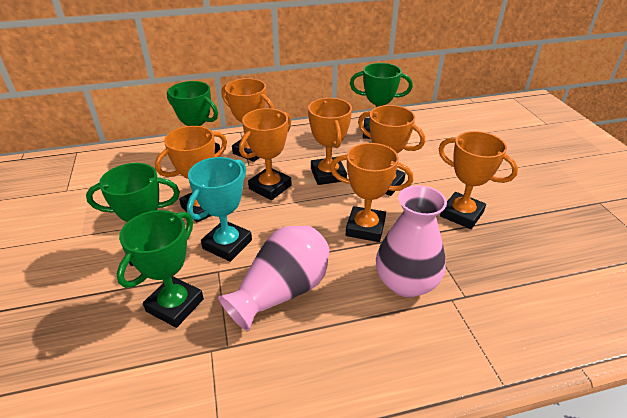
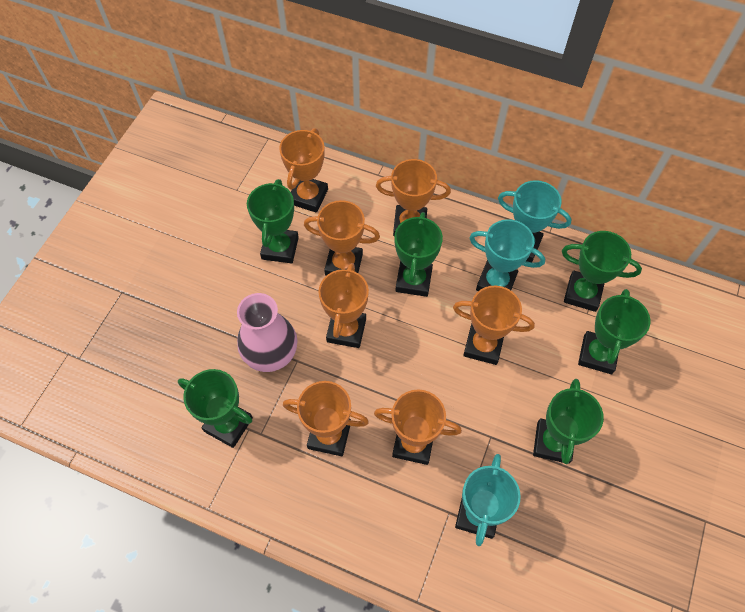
green trophy: [86,163,180,266] [117,210,204,328] [167,81,220,153] [350,63,413,139] = 4 -> [178,369,253,448] [247,179,299,263] [395,212,443,297] [533,379,604,464] [562,231,642,312] [578,289,650,374] = 6
pink vase: [218,226,330,331] [376,185,447,297] = 2 -> [237,293,297,372] = 1
turquoise trophy: [187,157,252,262] = 1 -> [455,454,521,546] [469,219,545,291] [498,180,572,262] = 3

